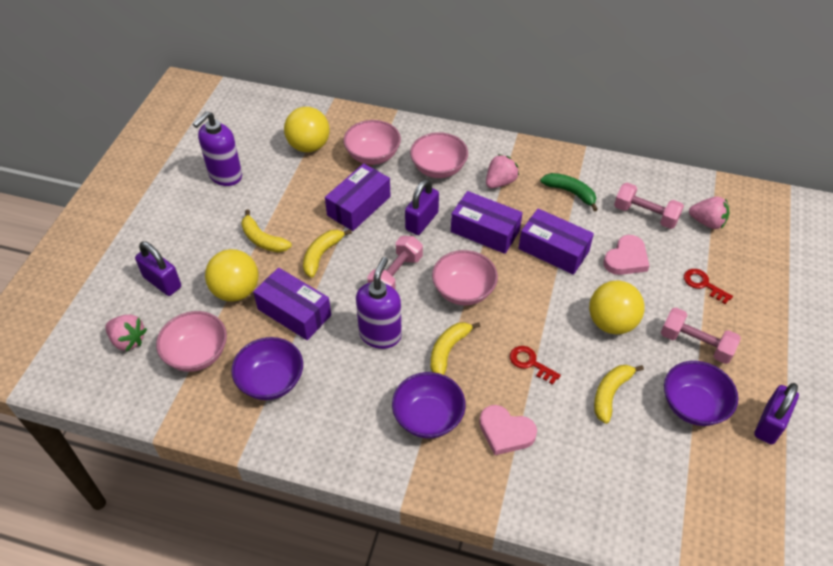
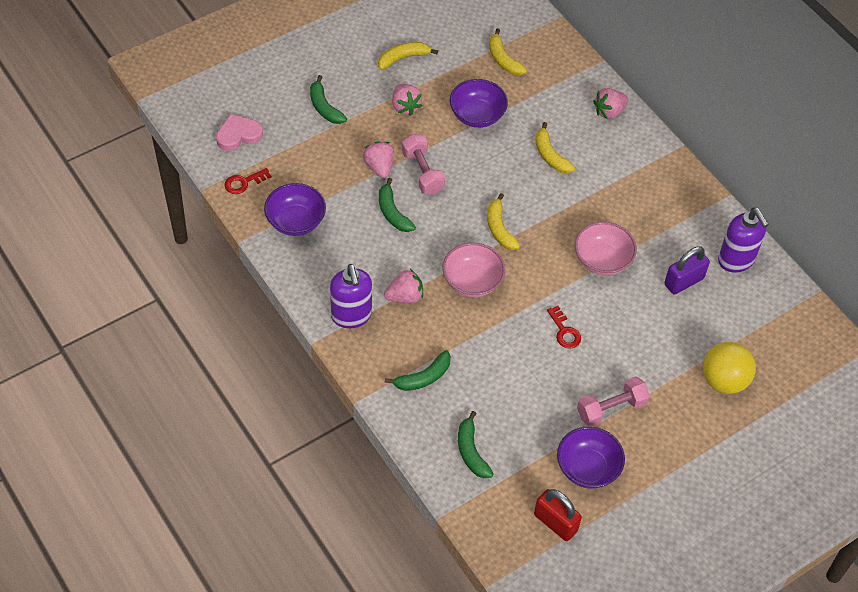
green banana: [540,173,598,211] = 1 -> [310,75,347,124] [379,178,416,232] [385,350,451,391] [458,411,494,478] = 4
pink bowl: [156,311,227,372] [343,120,401,165] [410,132,468,178] [432,250,498,306] = 4 -> [442,243,505,297] [575,222,637,276] = 2
pink dumbbell: [367,236,423,290] [614,183,684,229] [661,308,741,364] = 3 -> [402,134,445,195] [577,376,650,427] = 2
pink heart: [479,405,537,455] [604,235,649,275] = 2 -> [216,114,263,151] = 1
pink strawberry: [105,315,147,351] [486,154,519,188] [689,197,730,229] = 3 -> [363,141,394,178] [384,269,423,303] [392,84,422,116] [593,88,629,119] = 4
purple box: [253,268,331,340] [325,163,391,231] [451,191,523,254] [518,208,594,275] = 4 -> none = 0
purple padlock: [135,241,181,296] [405,179,439,235] [754,383,799,445] = 3 -> [664,246,710,294] = 1
red padlock: none = 0 -> [534,489,582,541] = 1
yellow ball: [205,249,258,301] [284,107,330,152] [589,281,644,335] = 3 -> [703,342,756,394] = 1

